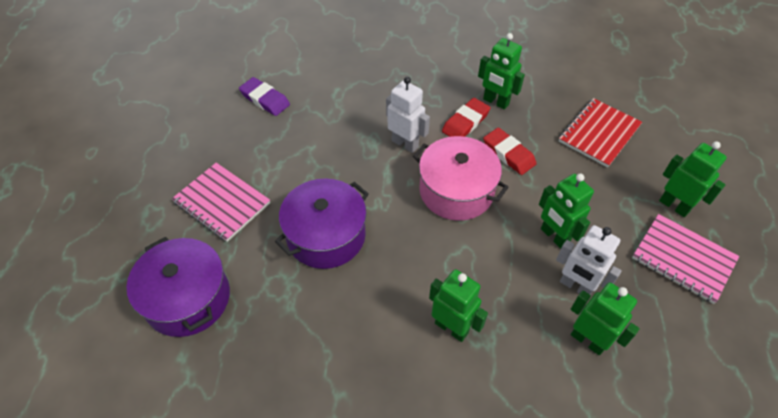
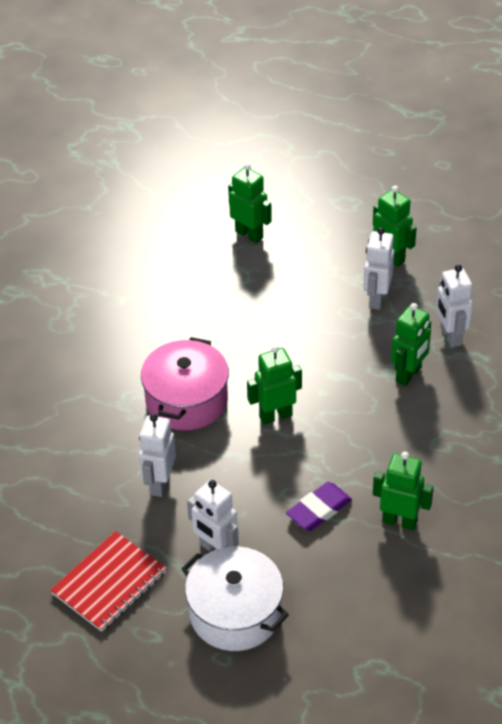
pink notebook: [172,163,270,242] [632,214,739,304] = 2 -> none = 0
purple pot: [127,237,230,337] [275,178,369,269] = 2 -> none = 0
red eraser: [442,98,490,137] [483,127,537,175] = 2 -> none = 0
white pot: none = 0 -> [182,546,289,651] = 1
white robot: [386,77,430,153] [556,225,622,295] = 2 -> [139,414,176,497] [187,480,239,551] [363,227,394,310] [436,264,473,348] = 4

